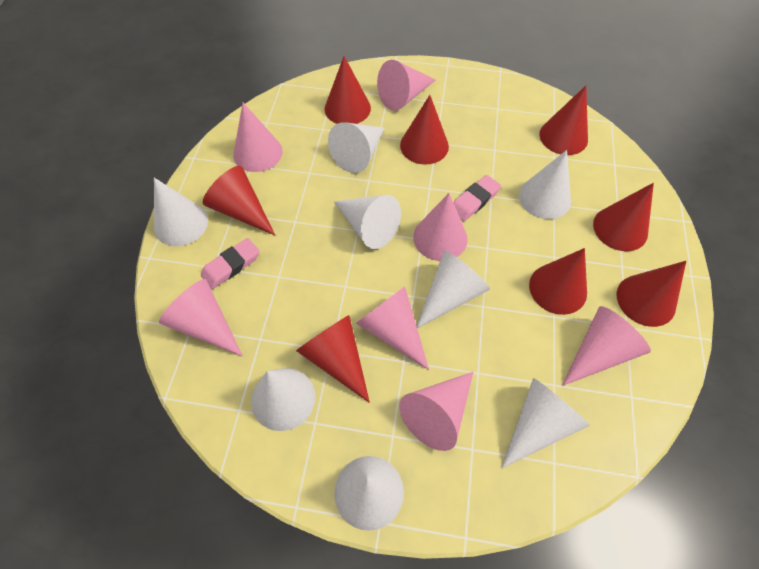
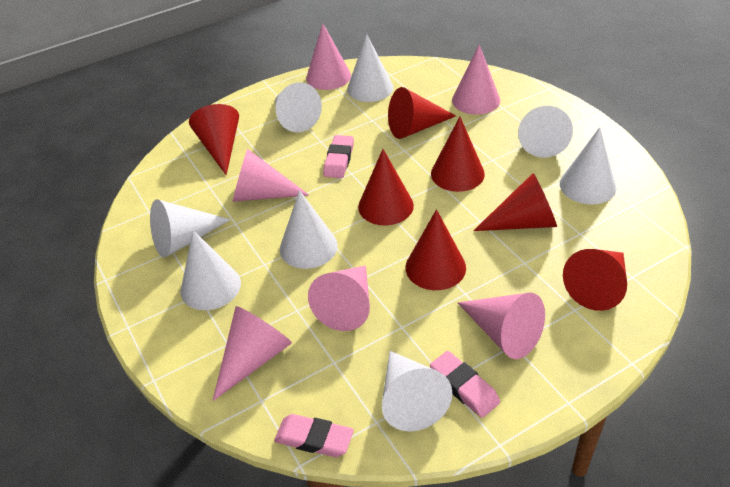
pink cone: [159,279,243,357] [233,103,283,172] [356,286,429,370] [377,60,436,111] [399,372,473,451] [413,193,468,261] [562,306,651,386] = 7 -> [213,306,292,401] [233,149,309,202] [306,23,351,90] [308,265,370,331] [452,44,500,115] [457,293,545,359] = 6
pink eraser: [201,238,259,289] [453,175,501,222] = 2 -> [274,414,354,457] [323,135,354,178] [430,351,500,418] = 3
red cone: [203,166,275,235] [296,315,370,403] [325,56,371,124] [400,95,449,165] [529,248,587,315] [540,86,588,155] [593,183,654,251] [617,261,686,327] = 8 -> [189,104,239,175] [358,149,414,225] [388,87,456,139] [405,209,466,290] [431,117,485,192] [473,173,557,231] [563,249,627,311] = 7

